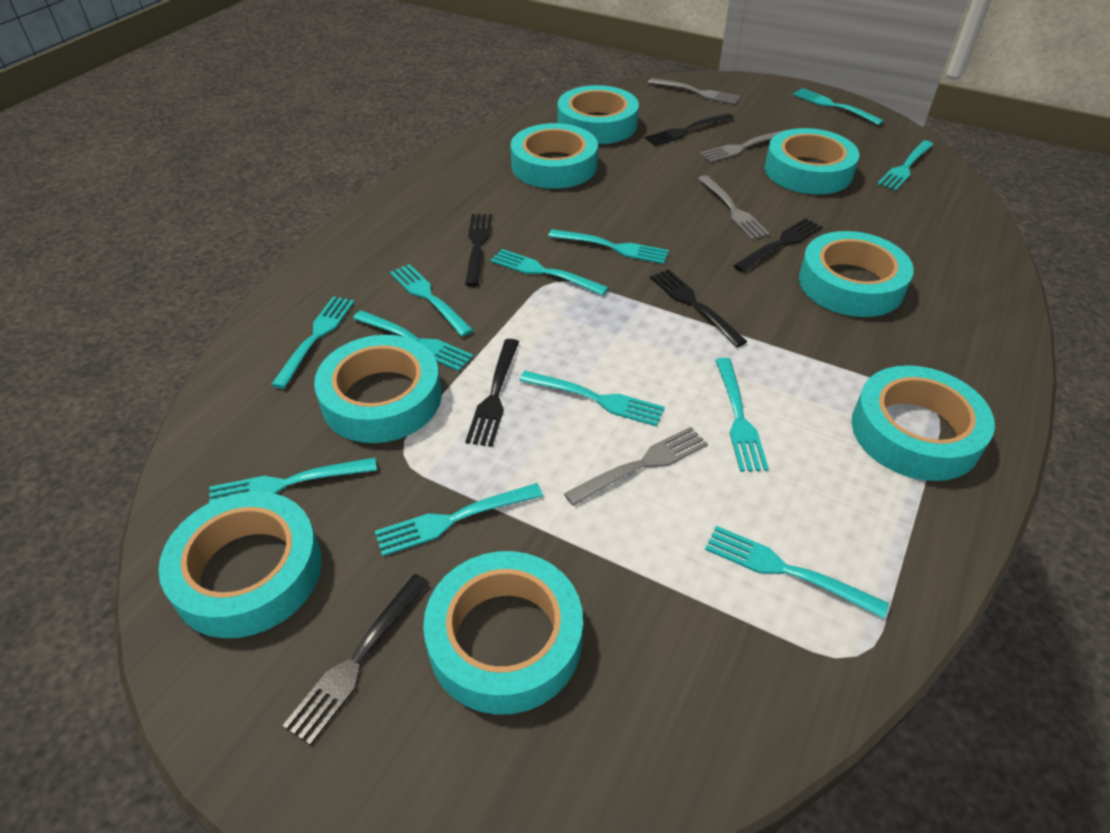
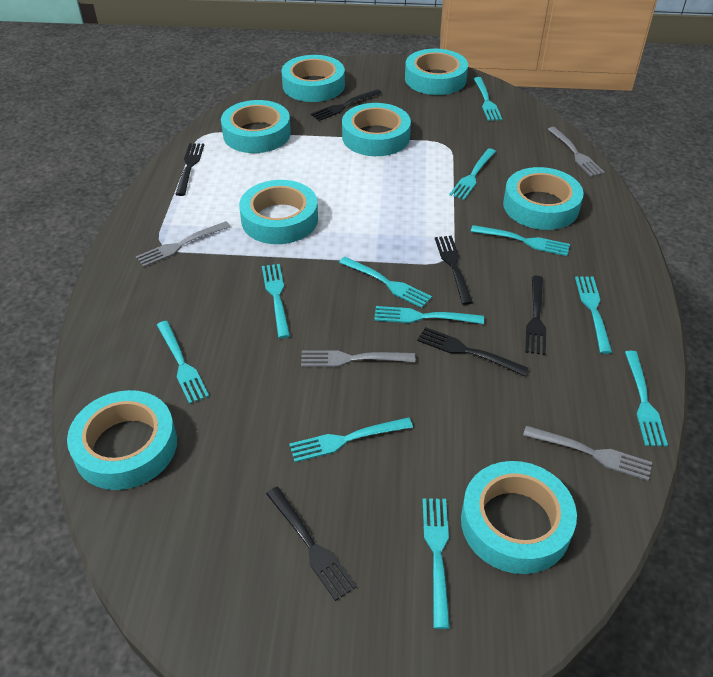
turquoise fork: [209,458,377,503] [271,296,354,389] [353,310,474,371] [375,483,543,556] [390,264,473,337] [490,249,609,296] [519,371,665,427] [548,229,669,264] [705,526,889,619] [716,358,769,472] [793,88,884,125] [877,140,934,191] = 12 -> [157,321,209,404] [262,264,290,338] [289,417,413,462] [339,257,432,308] [374,306,484,324] [423,498,450,629] [449,148,496,200] [471,225,570,256] [473,77,502,121] [575,276,612,354] [625,351,668,447] = 11

